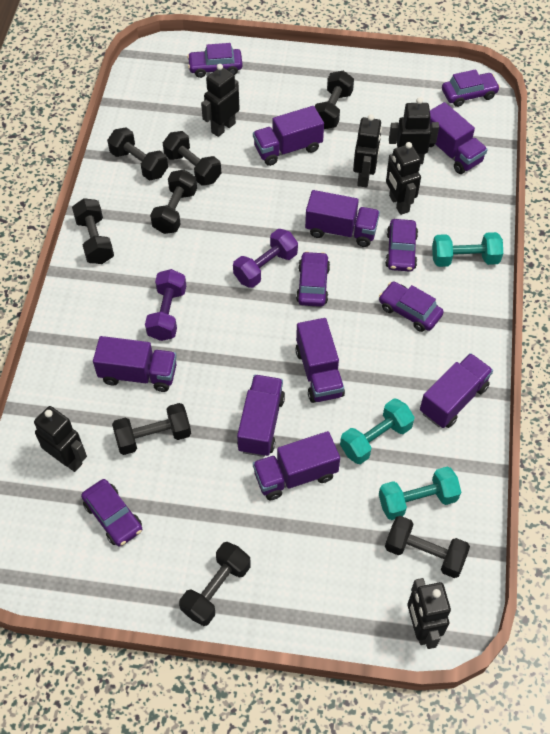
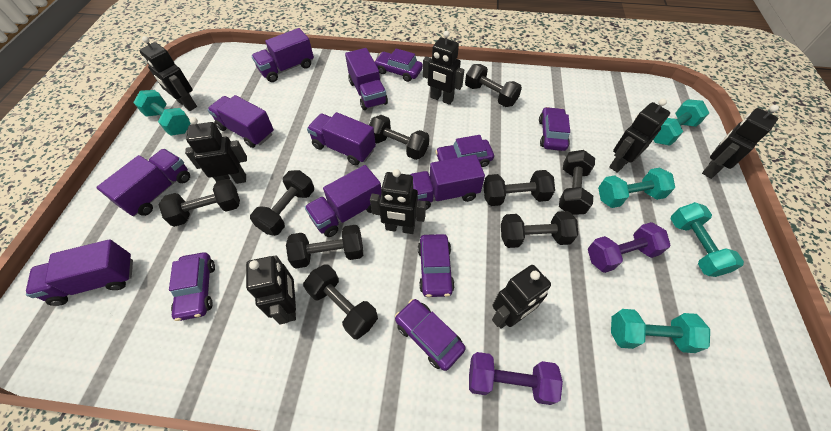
black dumbbell: [72,198,114,264] [107,127,168,180] [112,403,191,455] [150,170,197,234] [163,131,221,186] [179,542,251,626] [315,71,354,129] [385,516,470,578] = 8 -> [158,179,240,227] [250,170,314,236] [286,225,363,268] [303,264,378,339] [369,115,429,160] [465,64,522,107] [483,170,555,206] [501,211,578,248] [559,150,595,215] = 9
black robot: [34,406,87,472] [201,64,240,137] [353,114,382,187] [386,142,421,215] [389,97,439,164] [407,578,451,649] = 6 -> [139,36,197,111] [185,117,247,184] [246,255,296,324] [370,169,426,234] [423,31,464,105] [492,265,551,329] [609,99,670,173] [702,105,779,179] = 8
turquoise dumbbell: [340,399,415,464] [379,466,461,520] [432,232,503,267] = 3 -> [133,90,191,136] [598,168,675,208] [611,309,710,353] [653,99,709,146] [671,202,744,277] = 5

